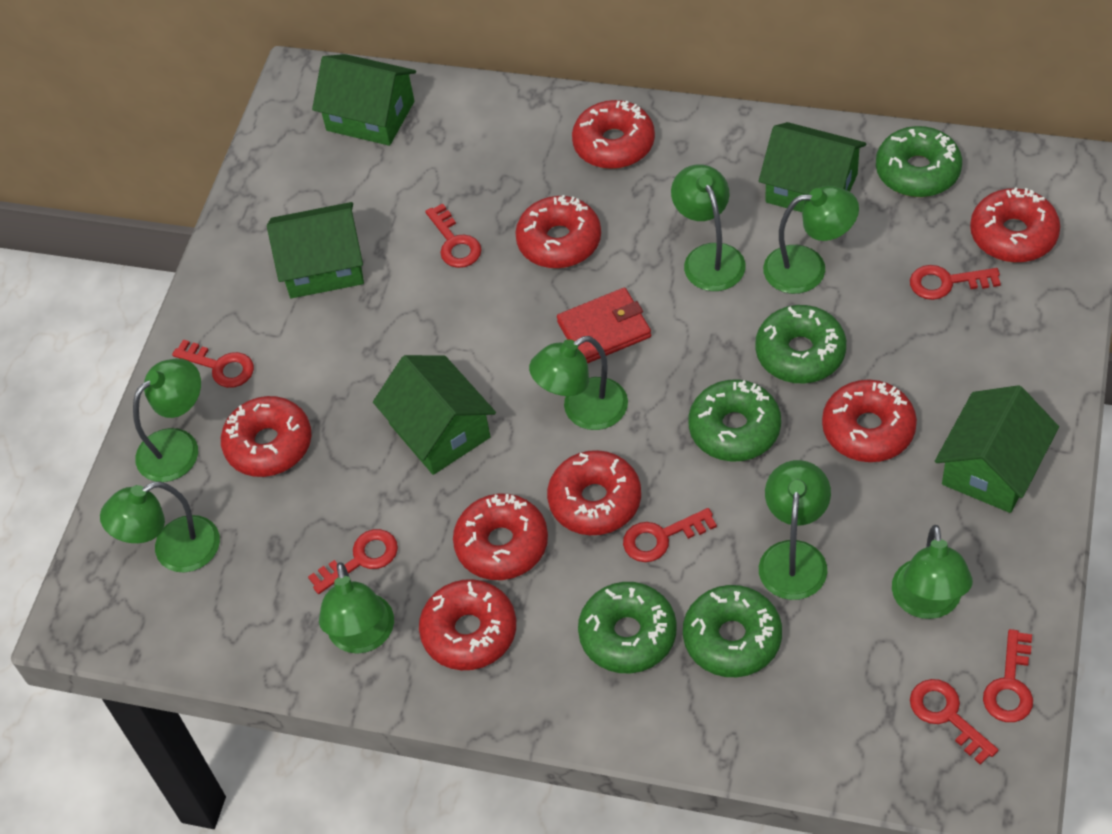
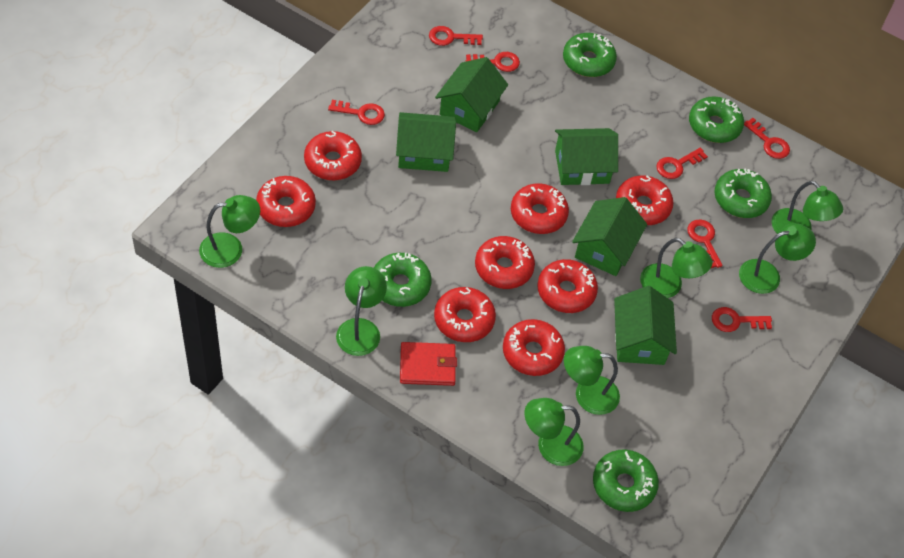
green lamp: [100,481,220,573] [133,358,201,482] [319,562,394,654] [529,336,628,430] [671,164,746,291] [759,460,831,600] [763,186,859,294] [892,525,973,619] = 8 -> [199,195,260,268] [336,266,387,356] [524,398,584,466] [564,346,620,415] [640,238,713,298] [739,223,816,294] [771,181,843,234] = 7

